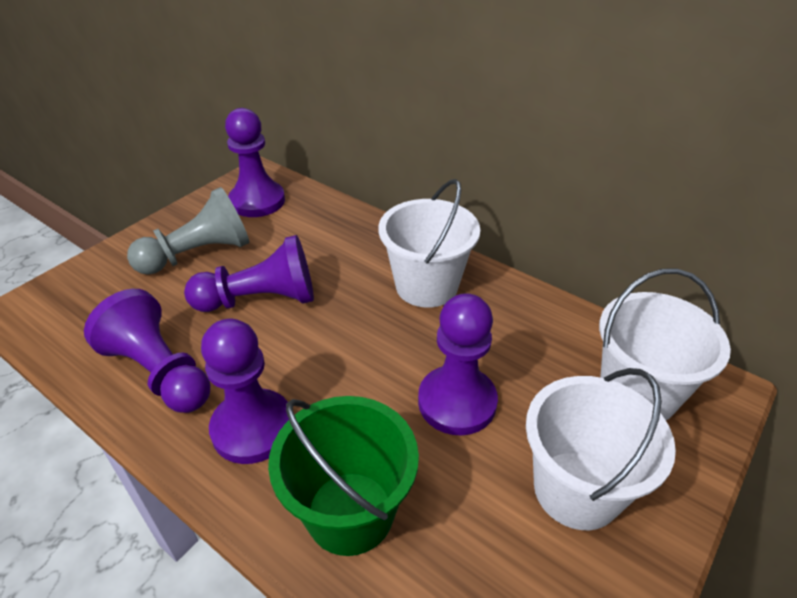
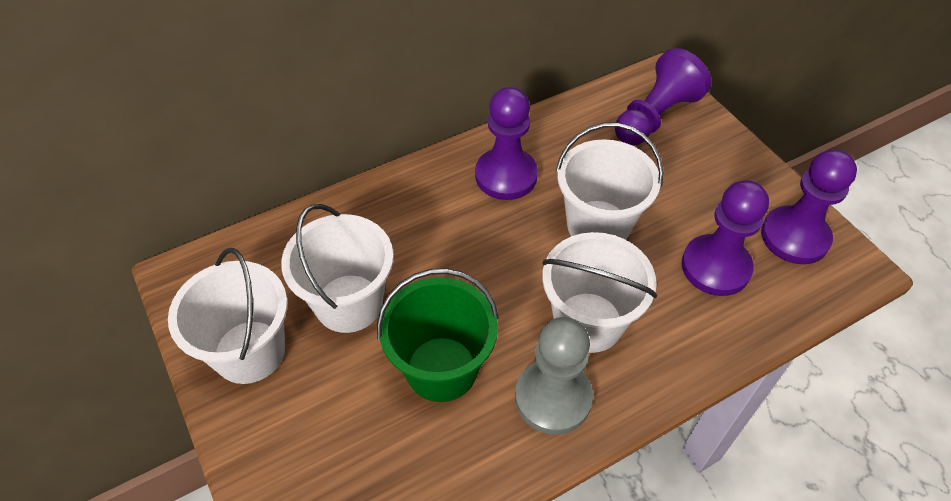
purple pawn: [84,289,210,413] [184,235,314,312] [201,319,289,464] [225,108,285,217] [418,293,498,436] = 5 -> [475,87,538,200] [615,48,711,145] [681,180,769,296] [761,149,857,264] = 4
white bucket: [378,179,480,308] [526,368,676,530] [599,268,731,420] = 3 -> [168,248,288,384] [281,204,394,333] [542,232,657,353] [556,123,663,240] = 4

